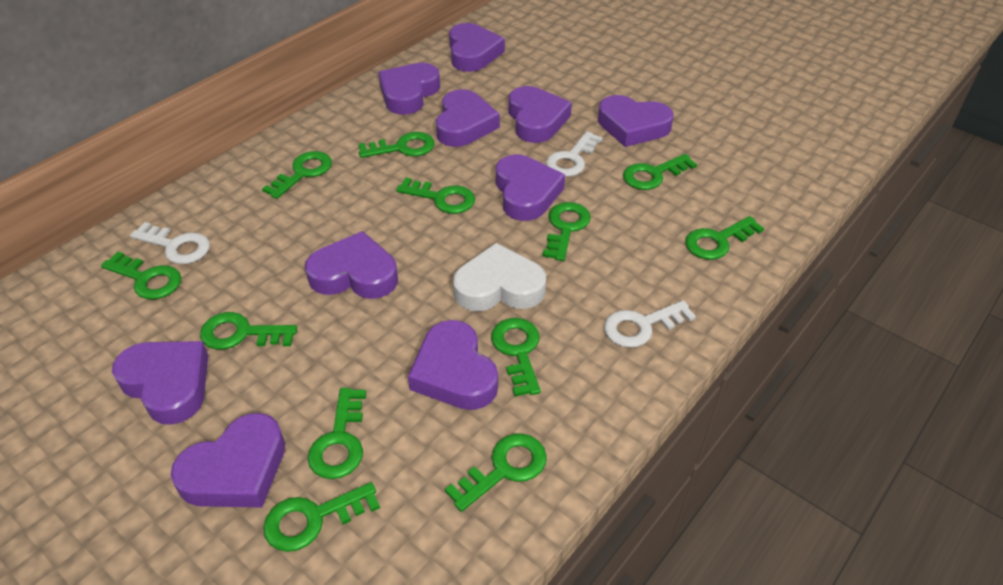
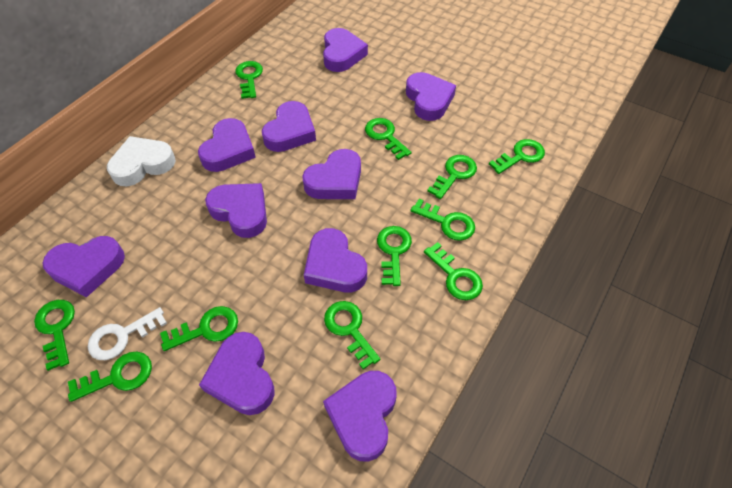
green key: [101,252,181,299] [200,312,297,350] [262,151,332,199] [263,482,380,552] [308,388,366,479] [359,132,435,158] [396,177,475,214] [445,433,547,512] [491,318,541,396] [543,202,591,261] [623,154,697,190] [685,216,764,260] = 12 -> [34,300,75,371] [68,352,152,402] [160,306,238,351] [235,61,263,99] [324,301,380,369] [365,118,411,160] [377,226,412,286] [410,199,475,241] [424,242,483,300] [427,155,477,199] [489,139,545,174] = 11
white key: [130,222,210,264] [546,131,603,177] [604,300,696,348] = 3 -> [88,307,167,360] = 1

